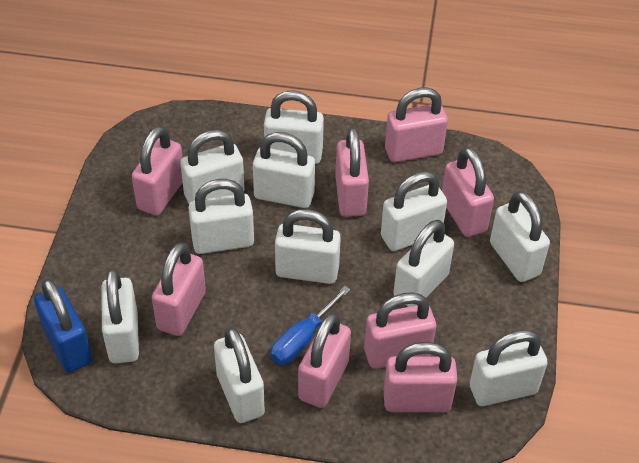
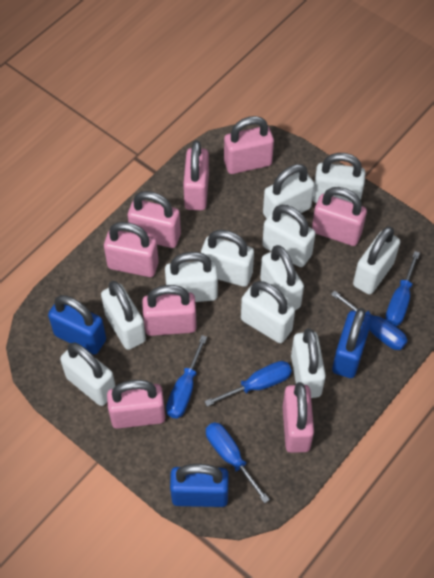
blue padlock: [34,278,92,372] = 1 -> [48,295,106,355] [170,464,229,507] [332,308,372,378] = 3
blue screwdriver: [270,286,350,365] = 1 -> [166,335,207,419] [204,361,292,406] [206,422,270,503] [331,291,408,350] [385,251,420,326] = 5

